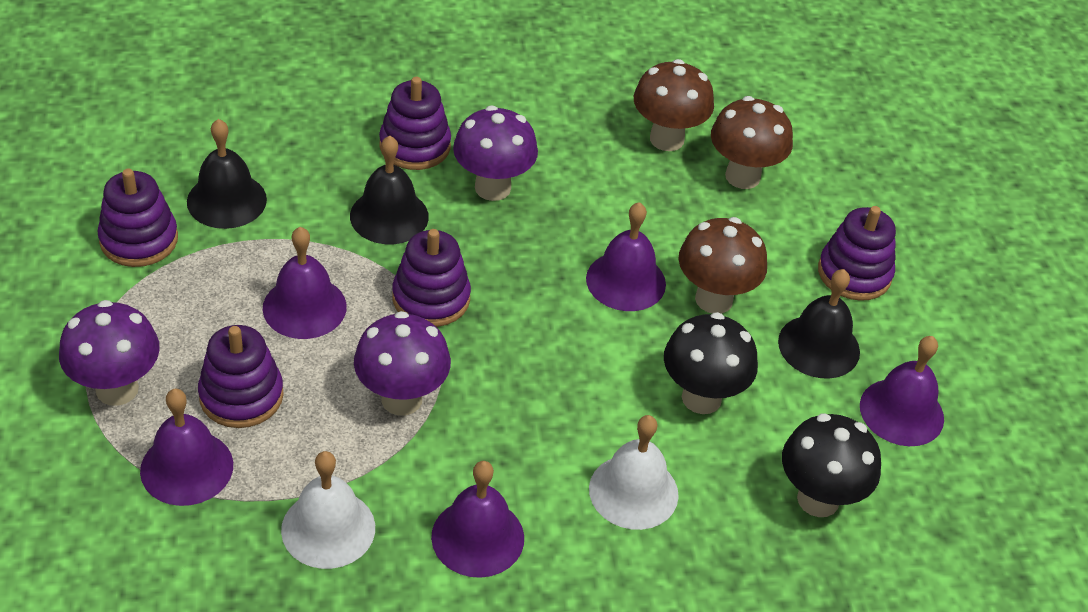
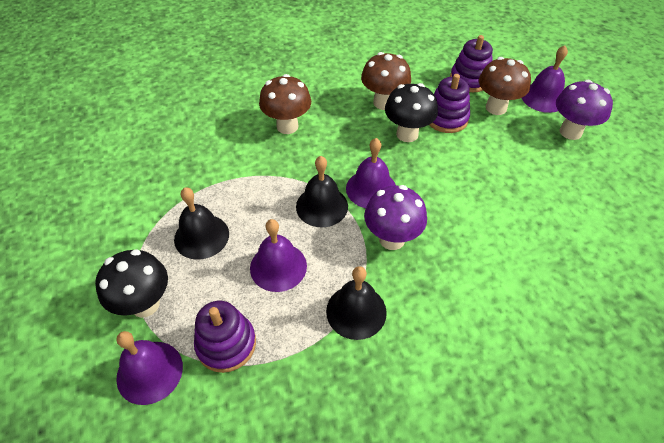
purple bell: [140,389,233,506] [263,227,347,339] [431,461,524,578] [586,202,666,311] [860,336,944,446] = 5 -> [116,331,183,405] [250,219,307,292] [346,138,396,208] [522,45,568,113] = 4
purple mushroom: [59,300,160,406] [354,311,451,416] [453,105,538,201] = 3 -> [364,185,427,250] [556,80,613,140] = 2
purple stacking toy: [98,169,178,267] [198,325,284,428] [379,77,451,170] [392,229,471,327] [818,206,896,301] = 5 -> [194,301,256,373] [430,74,470,133] [450,35,493,92] = 3
white bell: [281,451,375,569] [589,415,679,530] = 2 -> none = 0

